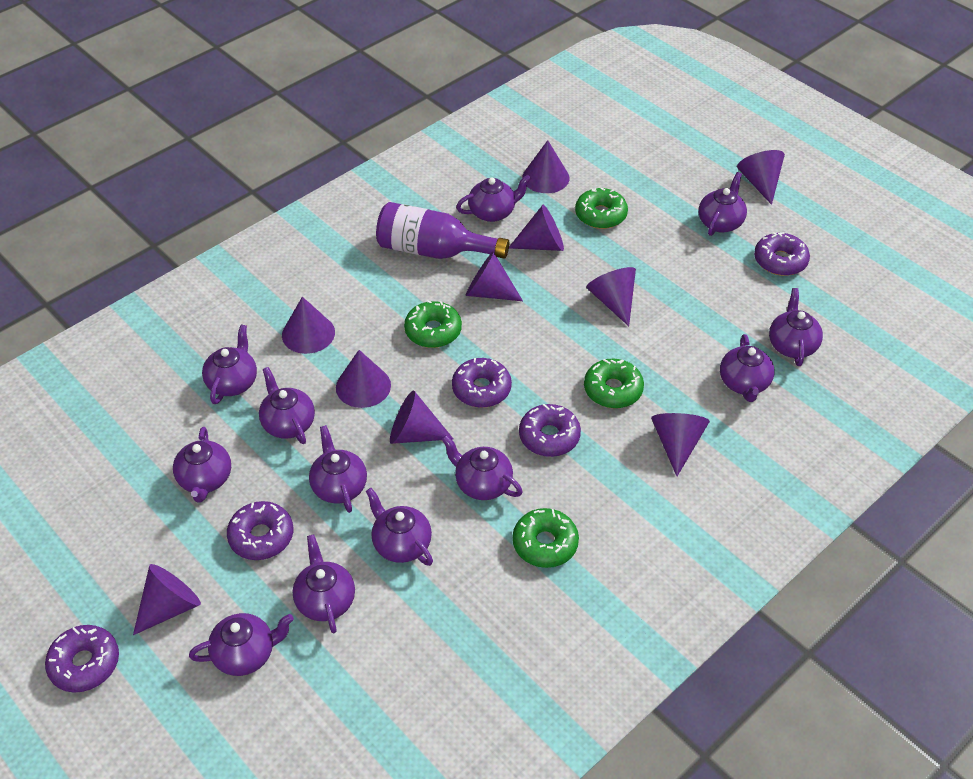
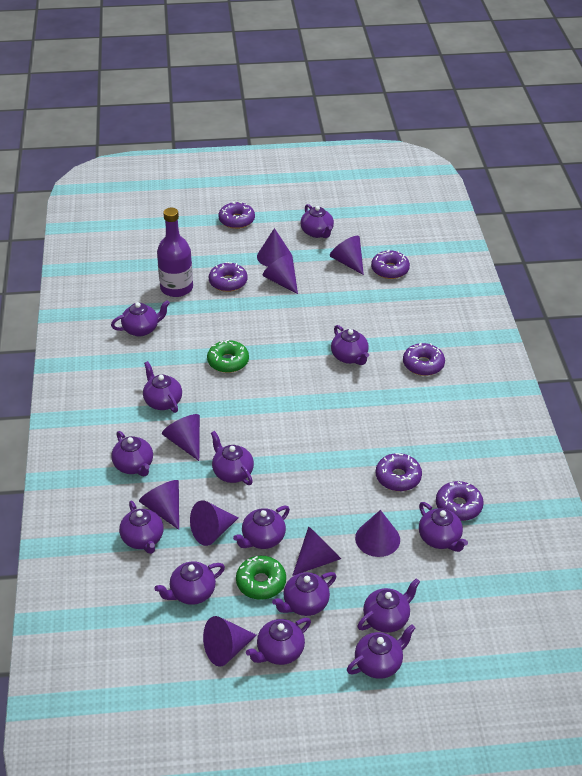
green donut: [404,300,462,348] [513,508,579,568] [575,188,628,229] [584,359,644,408] = 4 -> [207,340,249,373] [236,556,286,600] = 2
purple cone: [133,564,201,635] [282,297,335,354] [336,350,391,408] [390,390,453,444] [465,252,523,301] [509,205,564,251] [522,140,570,193] [586,267,636,326] [651,413,710,476] [737,150,785,205] = 10 -> [139,480,179,530] [162,414,200,461] [190,500,238,546] [203,616,257,667] [257,228,291,267] [263,254,298,294] [292,526,341,576] [330,236,364,275] [355,510,400,557] = 9
purple donut: [45,625,119,692] [227,501,293,560] [452,358,512,408] [519,404,581,457] [754,232,810,276] = 5 -> [209,262,247,292] [218,202,255,229] [371,250,410,279] [376,453,422,491] [403,343,445,376] [436,481,484,521] = 6
purple teapot: [173,427,231,503] [189,613,294,676] [202,325,257,404] [259,367,315,444] [293,534,355,633] [309,425,367,513] [366,488,433,566] [442,435,523,500] [456,175,531,222] [699,172,747,236] [720,334,774,402] [769,288,823,366] = 12 -> [111,300,170,337] [111,431,153,476] [119,501,164,554] [143,361,182,413] [154,562,225,605] [211,431,254,485] [233,506,290,549] [246,618,311,665] [272,572,336,616] [300,204,334,238] [331,325,369,365] [347,624,416,679] [358,578,420,633] [419,502,468,552] = 14

